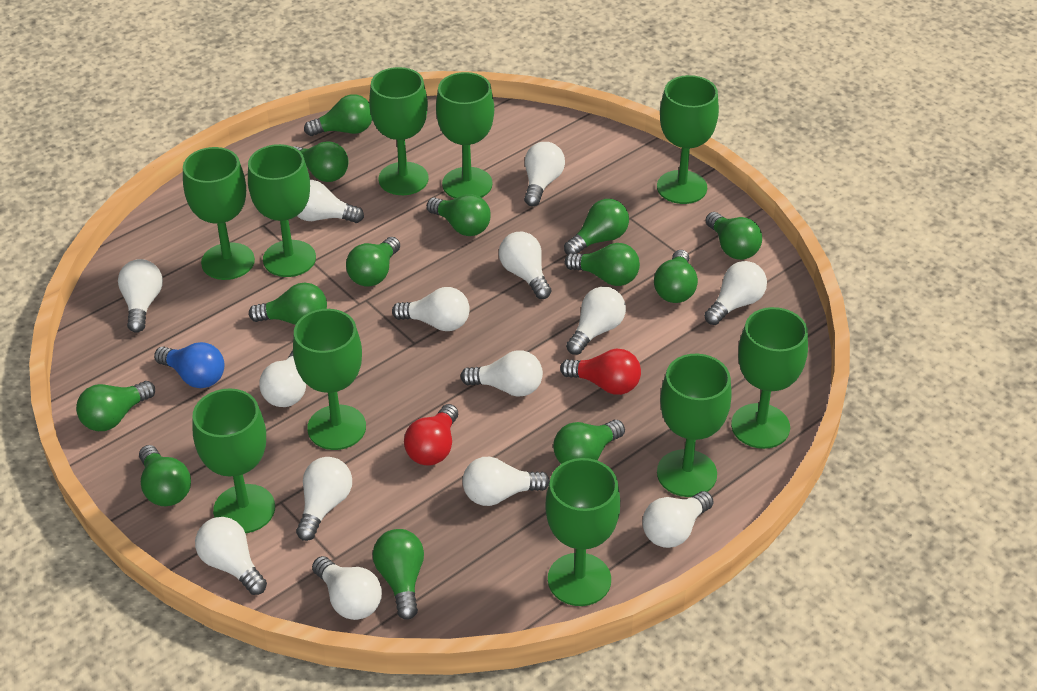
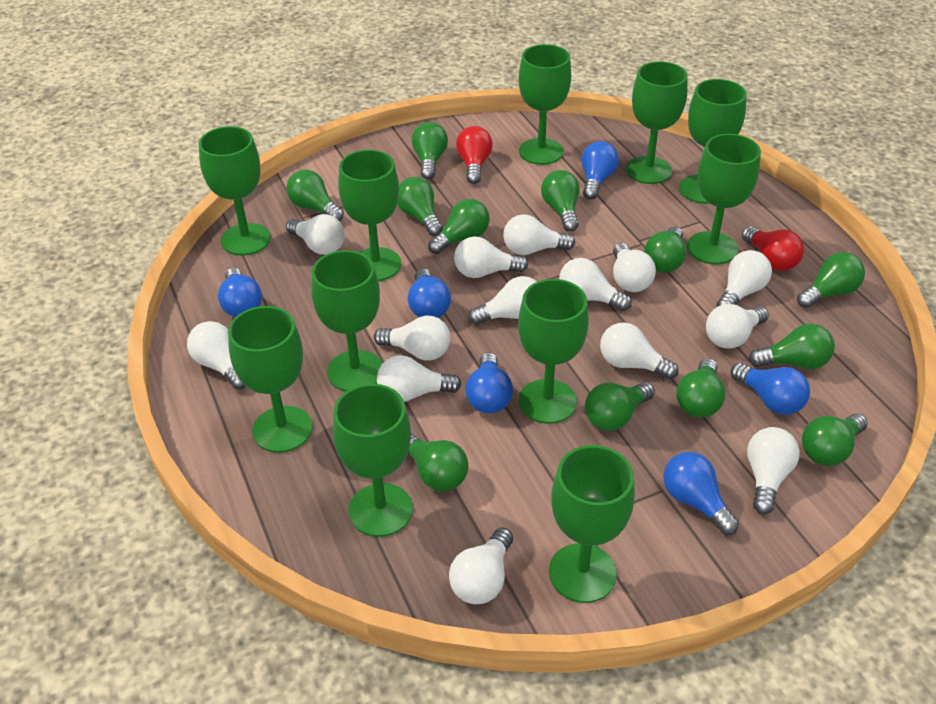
blue light bulb: [154,342,224,388] = 1 -> [218,268,262,317] [408,268,451,318] [466,352,513,413] [581,141,619,200] [663,452,739,535] [731,363,810,415] = 6
green goblet: [183,147,255,280] [193,388,275,533] [248,144,316,277] [293,309,366,450] [369,67,429,195] [436,72,494,199] [545,458,620,606] [657,75,719,204] [657,354,732,497] [731,307,808,449] = 10 -> [199,126,271,256] [228,306,313,453] [311,250,383,392] [333,384,413,537] [338,150,401,281] [518,279,589,424] [519,44,571,165] [549,445,635,603] [626,61,687,184] [679,79,747,204] [687,134,761,265] = 11
green light bulb: [76,381,155,431] [139,445,191,506] [249,283,327,325] [294,141,348,182] [304,94,372,136] [346,237,400,287] [373,529,424,620] [427,194,491,236] [553,420,625,464] [564,199,629,255] [565,243,640,286] [654,250,698,303] [705,212,762,260] = 13 -> [286,170,344,221] [397,177,443,236] [408,434,469,491] [412,122,448,179] [428,199,490,254] [541,170,580,232] [585,382,655,431] [644,227,686,273] [676,358,725,418] [749,324,835,369] [797,252,865,308] [802,413,868,466] = 12

